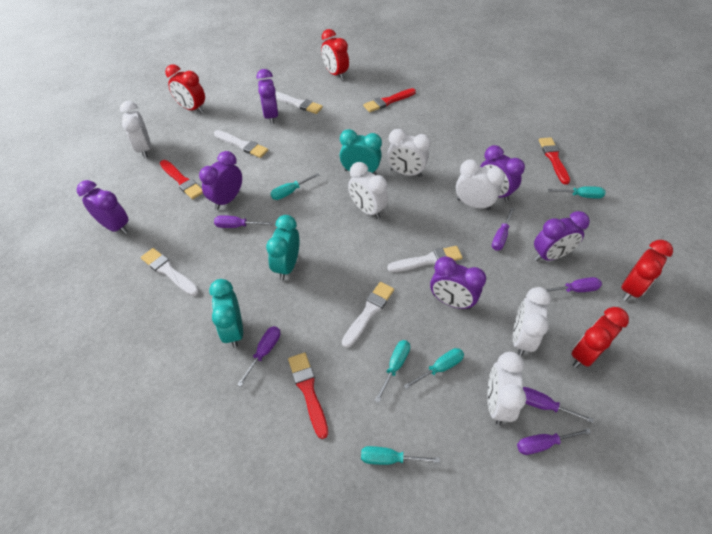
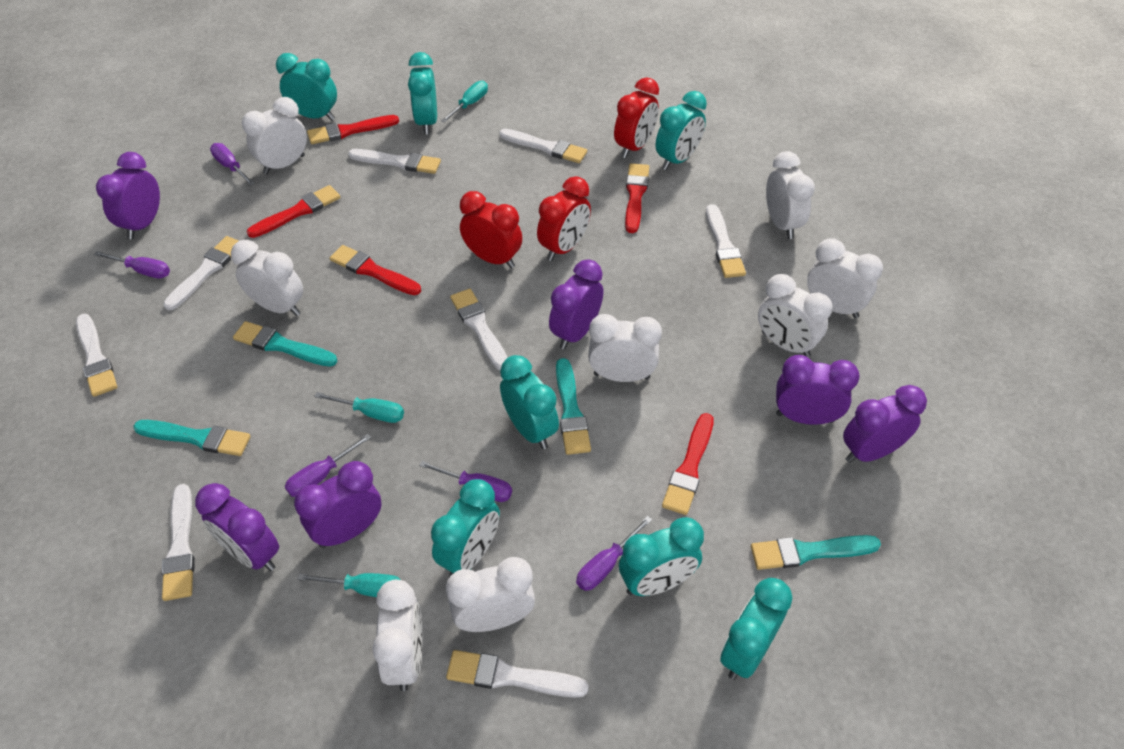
purple screwdriver: [214,215,273,228] [237,326,280,387] [492,208,514,251] [517,428,591,455] [523,387,594,423] [546,277,602,292] = 6 -> [94,251,170,279] [210,143,255,186] [285,434,371,497] [419,461,512,502] [576,516,652,591] = 5
red brush: [160,160,203,199] [288,353,328,439] [363,88,416,112] [539,137,570,185] = 4 -> [247,185,340,238] [307,115,399,144] [330,245,421,295] [625,163,649,233] [662,413,714,515] = 5
red clock: [165,64,205,113] [321,29,349,80] [571,307,629,368] [621,240,673,301] = 4 -> [460,191,522,268] [537,176,591,261] [614,77,659,158] = 3
turquoise brush: none = 0 -> [133,420,251,456] [233,321,337,367] [556,358,591,455] [751,535,881,570] = 4
turquoise clock: [209,279,243,348] [266,215,299,280] [340,129,382,175] = 3 -> [276,53,337,121] [408,52,437,134] [431,479,500,577] [500,355,559,449] [619,517,704,596] [656,91,707,170] [720,578,793,680] = 7
turquoise screwdriver: [270,173,319,200] [361,446,440,465] [375,340,410,403] [404,348,464,389] [548,186,605,199] = 5 -> [297,573,401,597] [314,392,404,423] [441,81,488,123] = 3
white brush: [141,248,199,296] [214,130,268,158] [275,91,323,114] [342,282,394,348] [387,246,463,272] = 5 -> [76,314,117,397] [162,484,195,601] [163,236,238,310] [348,149,441,174] [446,650,589,698] [450,289,508,370] [499,129,587,163] [706,204,746,278] = 8
white clock: [120,101,151,158] [348,162,388,219] [387,129,431,177] [456,159,505,211] [487,352,526,425] [513,287,551,356] = 6 -> [231,240,303,316] [242,97,307,174] [372,580,422,691] [446,557,535,632] [588,314,662,382] [758,274,832,357] [766,151,815,239] [807,238,883,318] = 8

